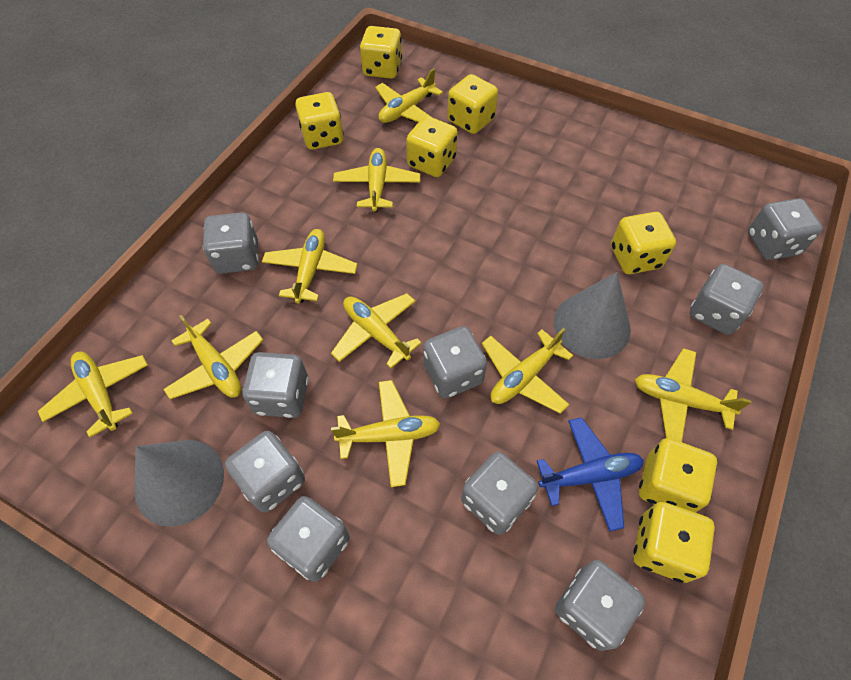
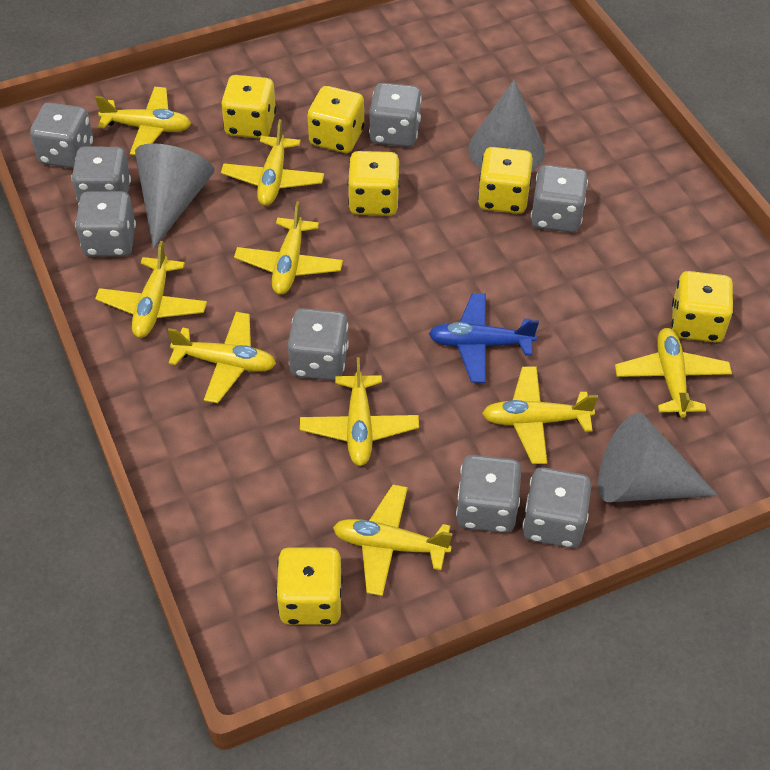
grey cone: [134,440,224,527] [554,272,631,359] = 2 -> [135,143,214,249] [468,79,545,172] [598,413,718,502] = 3
grey dice: [203,212,259,274] [225,431,305,513] [243,352,309,418] [267,496,350,582] [423,326,487,399] [461,451,538,535] [555,560,645,651] [690,264,763,335] [748,198,823,260] = 9 -> [30,103,93,169] [71,146,131,205] [75,191,136,257] [288,308,349,381] [369,83,422,147] [456,455,521,533] [523,467,591,548] [531,165,588,233] = 8
yellow dice: [295,92,344,150] [360,26,402,79] [406,116,458,177] [448,74,498,134] [611,212,676,274] [633,502,715,583] [639,438,717,513] = 7 -> [221,75,276,139] [276,547,343,625] [308,86,365,153] [347,151,400,216] [478,147,533,214] [671,271,734,342] = 6

